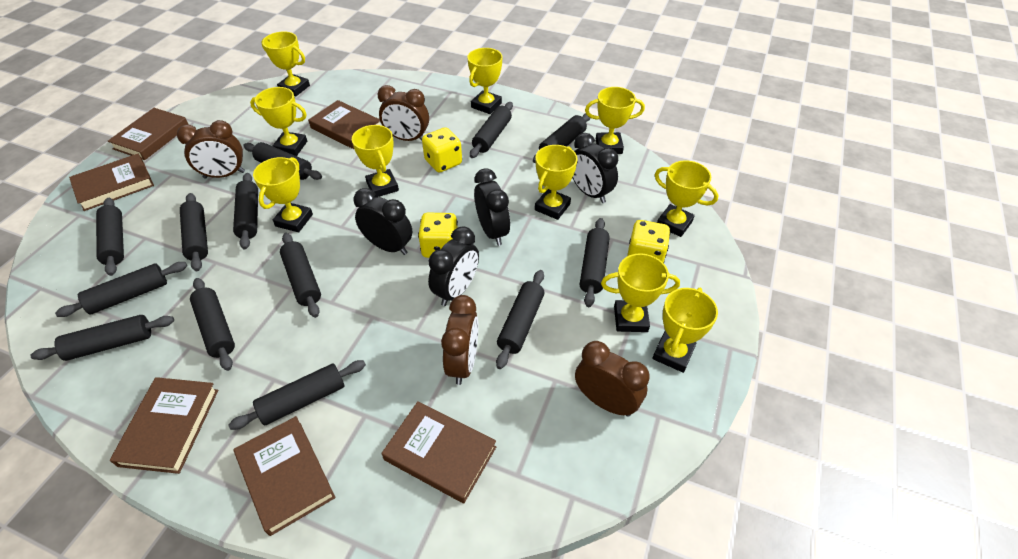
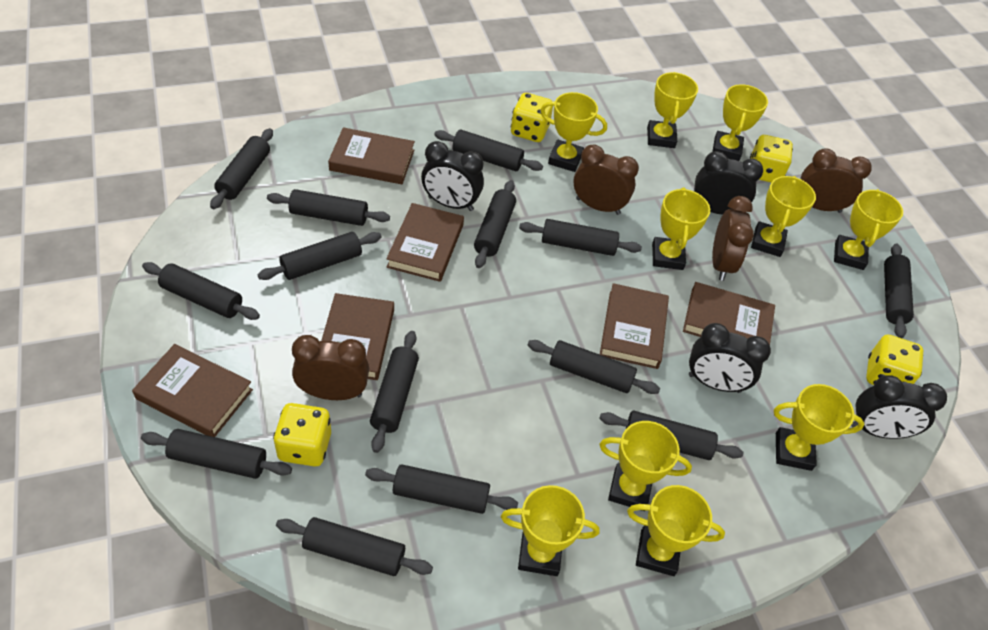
black rolling pin: [30,315,174,361] [55,262,187,317] [96,198,124,276] [180,193,208,271] [190,278,235,371] [228,360,366,430] [233,173,258,250] [244,142,322,180] [280,233,321,318] [470,102,513,158] [496,270,545,369] [533,113,591,163] [580,218,610,307] = 13 -> [141,429,292,479] [142,262,260,320] [210,128,273,209] [257,232,382,280] [267,189,390,226] [276,517,433,576] [365,464,518,514] [370,331,419,453] [434,130,543,171] [474,180,516,268] [519,219,642,256] [527,340,660,394] [599,411,743,460] [884,244,914,338] = 14
yellow dice: [418,213,458,258] [422,127,462,172] [627,220,670,263] = 3 -> [273,403,331,467] [511,93,553,142] [750,135,793,182] [866,334,923,385] = 4

